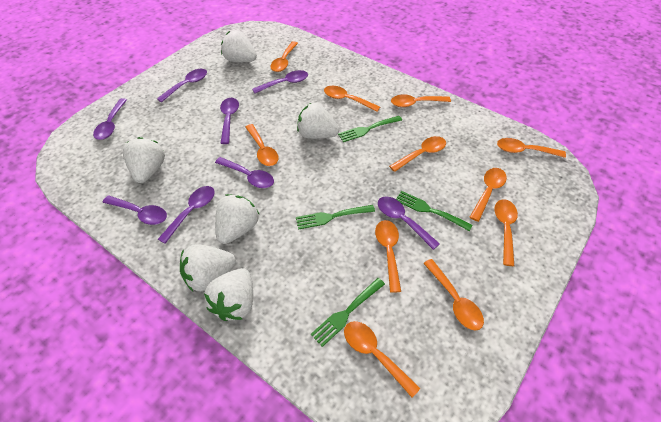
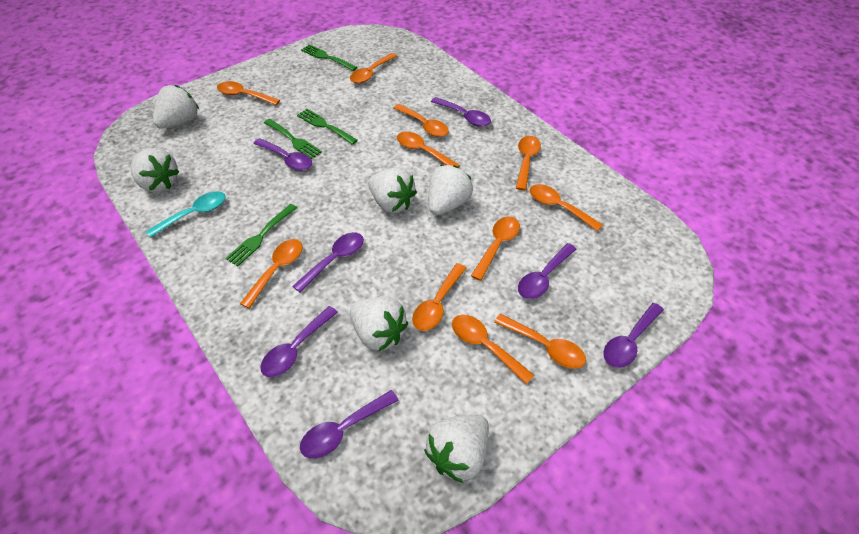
purple spoon: [93,98,127,140] [102,196,167,225] [157,69,207,103] [158,186,215,244] [215,157,274,188] [220,98,239,144] [252,70,308,94] [378,196,440,250] = 8 -> [253,138,312,171] [260,306,338,377] [293,232,364,293] [300,390,399,458] [431,97,491,127] [518,243,577,299] [603,303,664,368] = 7
turquoise spoon: none = 0 -> [146,191,226,238] = 1

